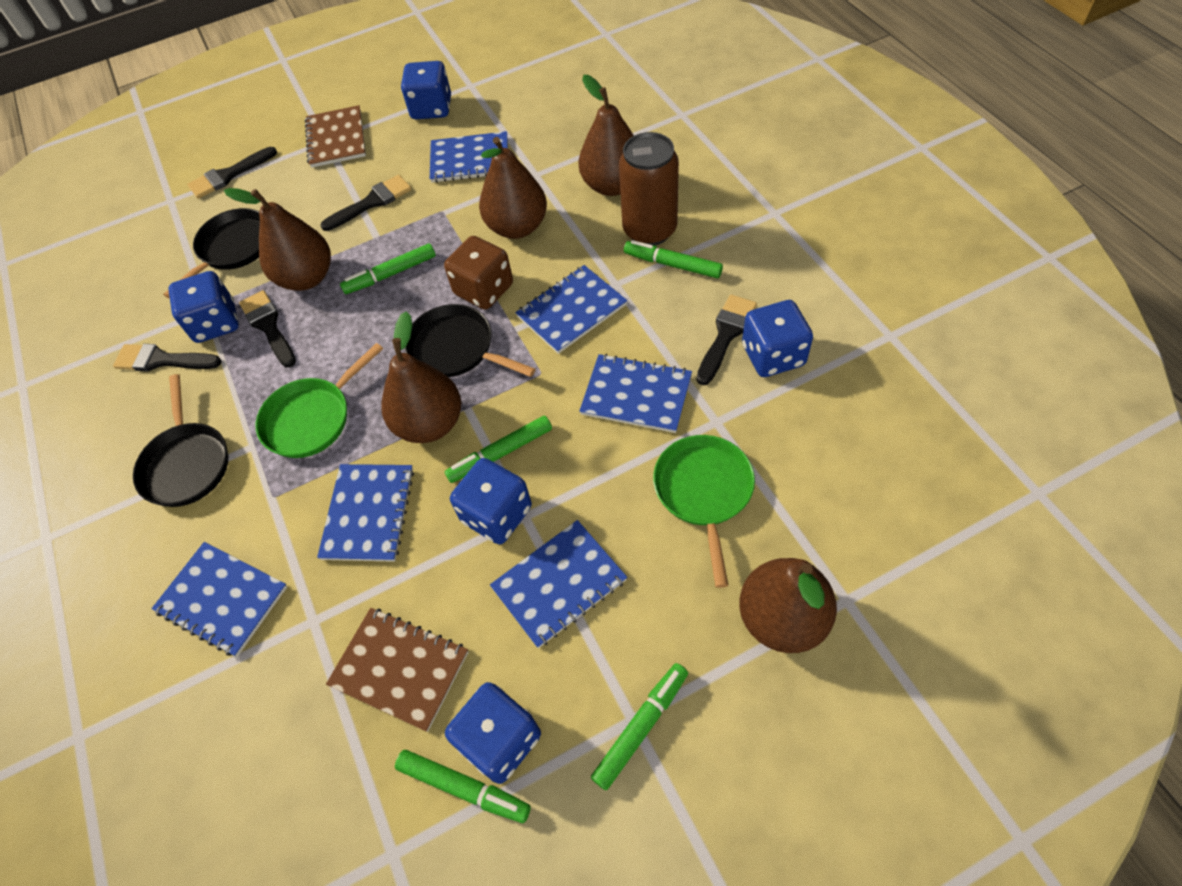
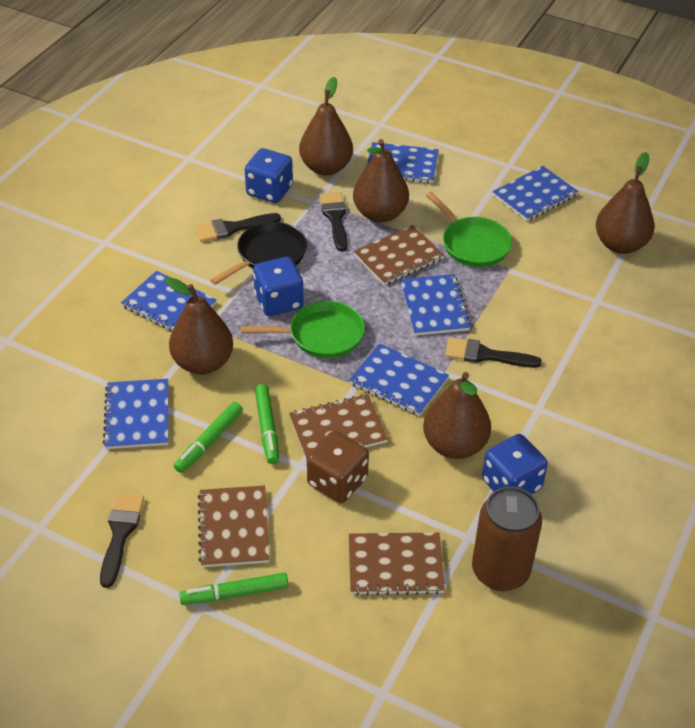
black brush: [113,344,222,372] [187,147,277,199] [239,290,296,368] [320,175,412,231] [696,295,757,385] = 5 -> [100,493,144,588] [195,213,281,242] [320,192,348,252] [445,337,542,368] = 4
black pan: [133,374,228,507] [163,208,260,299] [405,304,536,377] = 3 -> [210,222,307,285] = 1
blue dice: [168,271,239,343] [401,61,451,119] [445,682,541,784] [450,458,532,545] [742,300,813,377] = 5 -> [245,148,293,203] [253,257,304,316] [482,434,548,494] = 3
brown notebook: [305,105,366,168] [326,608,468,732] = 2 -> [198,485,270,567] [289,394,388,460] [349,532,445,595] [353,225,444,285] = 4
green marker: [340,243,436,294] [395,750,531,823] [445,416,552,483] [591,663,688,790] [624,240,723,278] = 5 -> [174,402,243,473] [179,573,288,605] [255,384,279,464] = 3

